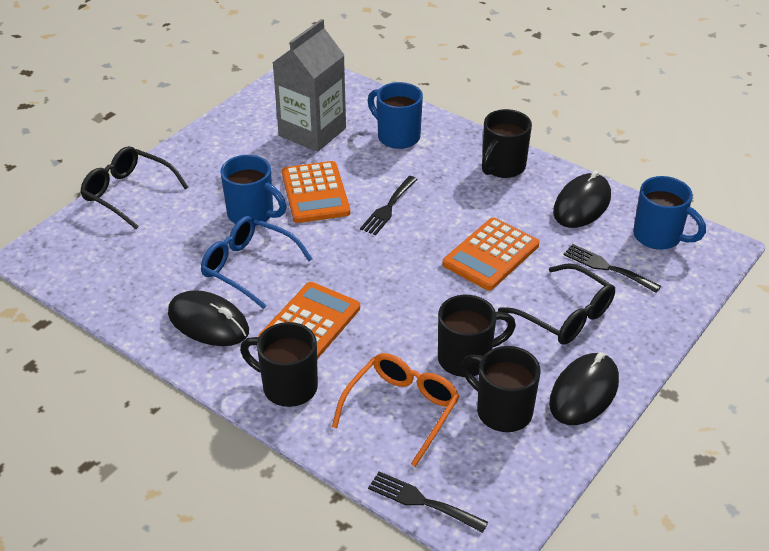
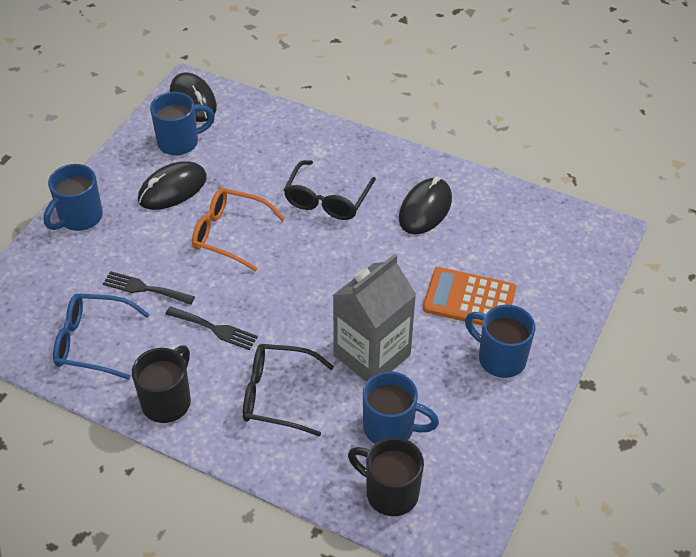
black fork: [360,176,418,235] [368,472,488,533] [563,244,661,293] = 3 -> [103,271,195,305] [165,306,258,350] = 2
black mug: [240,322,318,407] [438,295,516,377] [461,346,541,432] [482,109,532,178] = 4 -> [132,345,191,423] [348,437,424,516] = 2
blue mug: [220,155,287,226] [368,82,423,149] [633,176,706,250] = 3 -> [43,164,103,231] [150,92,215,155] [363,371,439,444] [465,305,535,378] = 4
orange calculator: [258,282,360,359] [282,161,350,223] [442,217,539,290] = 3 -> [423,267,516,325] = 1

